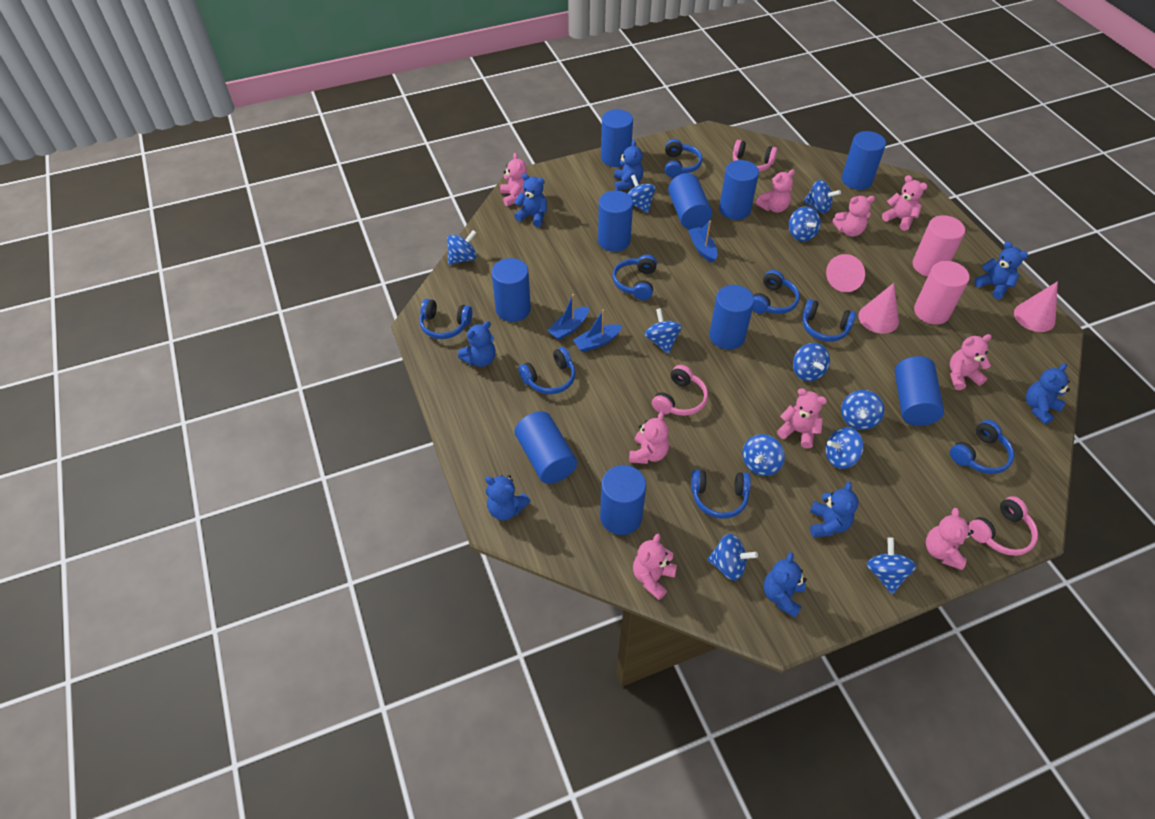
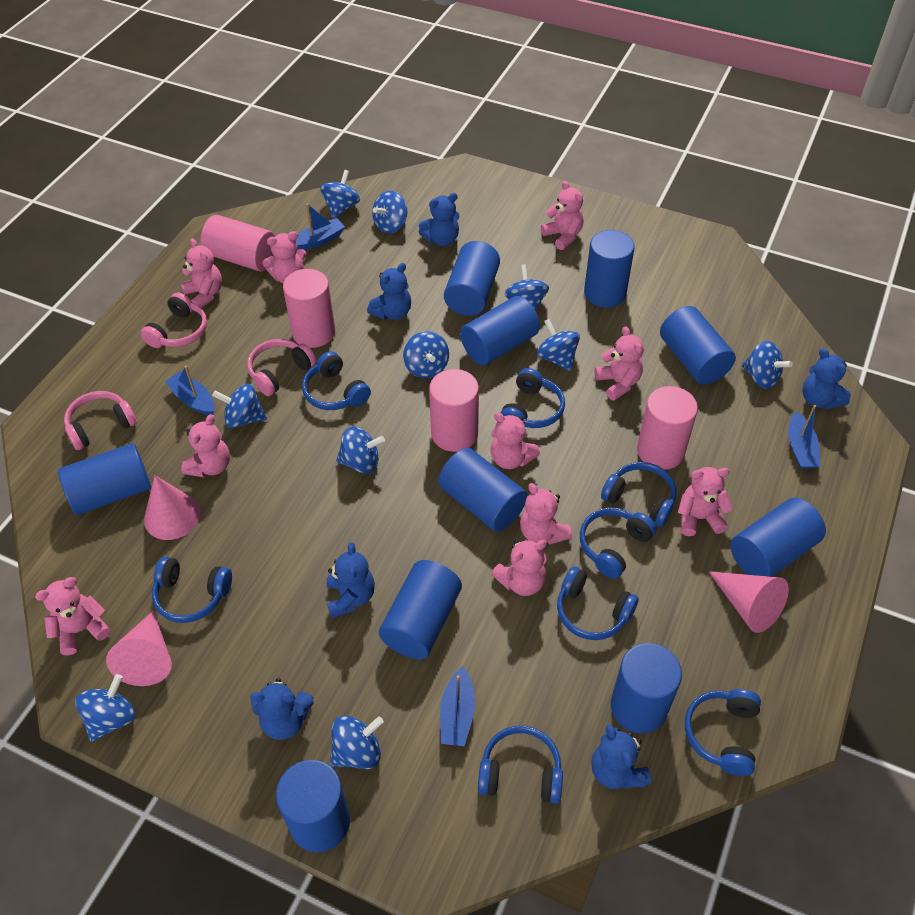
blue boat: [547,294,589,340] [573,309,623,352] [688,221,717,263] = 3 -> [165,366,215,415] [296,203,345,250] [440,666,475,746] [788,405,820,469] = 4
blue spinning top: [447,230,477,265] [627,174,656,213] [644,308,682,354] [707,534,758,581] [742,434,785,476] [789,206,821,241] [793,343,830,381] [803,180,841,213] [826,427,864,469] [841,390,884,430] [867,537,916,594] = 11 -> [75,674,135,742] [212,384,267,428] [320,170,360,219] [330,715,384,769] [336,426,385,474] [372,191,407,233] [403,331,449,378] [505,264,549,311] [537,319,580,371] [742,341,793,389] = 10
blue teddy bear: [458,321,496,367] [485,475,531,520] [514,174,547,227] [614,140,643,191] [763,552,807,618] [810,482,859,537] [974,241,1028,299] [1026,363,1070,425] = 8 -> [250,678,314,740] [327,542,375,618] [367,263,411,320] [419,193,459,246] [591,724,651,789] [803,348,851,409] = 6
pink cylinder: [912,215,965,277] [914,261,970,325] = 2 -> [201,215,275,271] [283,269,335,348] [429,369,479,452] [637,386,698,470] = 4
pink teddy bear: [500,153,527,206] [629,412,669,464] [633,534,677,600] [756,169,795,213] [777,388,827,449] [832,196,875,237] [882,175,928,231] [926,508,974,570] [950,334,992,390] = 9 -> [35,577,110,655] [181,238,222,308] [181,414,230,477] [262,231,307,283] [491,412,540,469] [491,539,547,596] [520,483,572,545] [541,181,584,250] [594,326,644,401] [678,467,733,536] = 10

